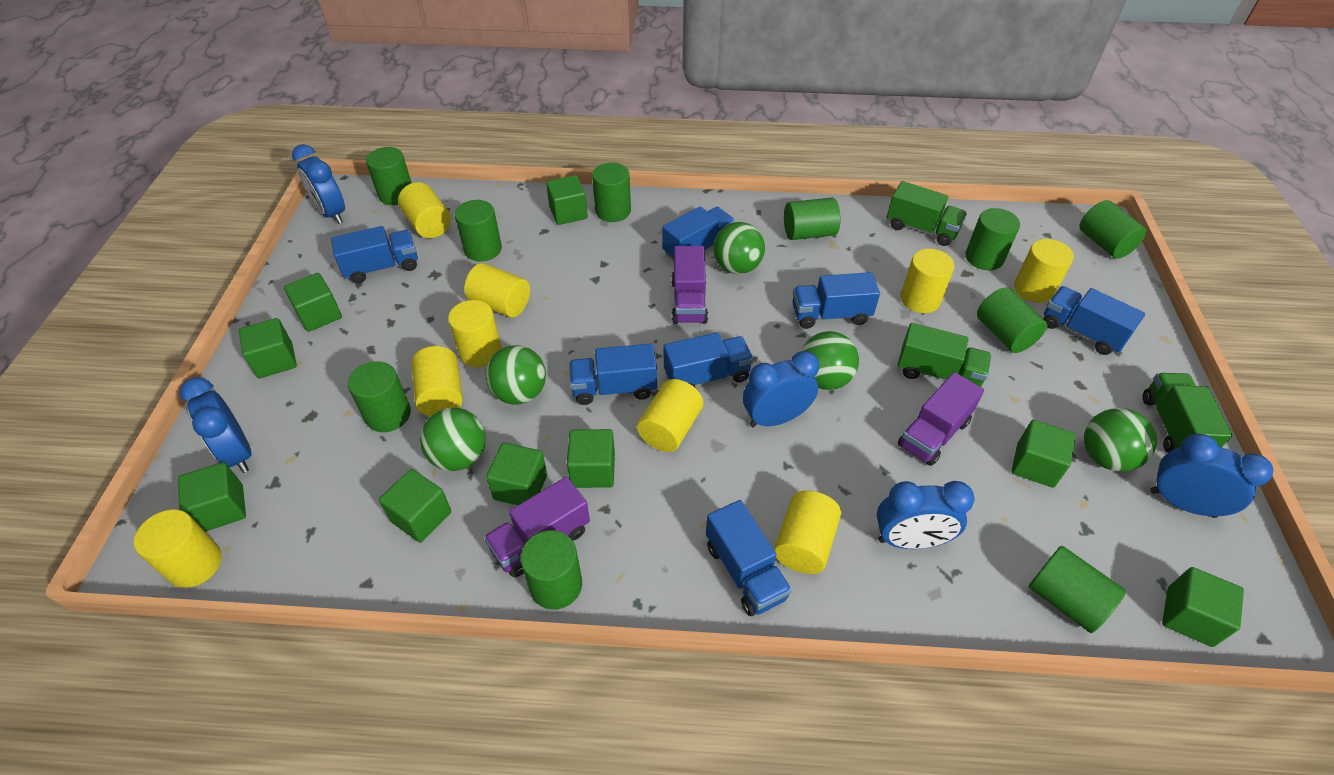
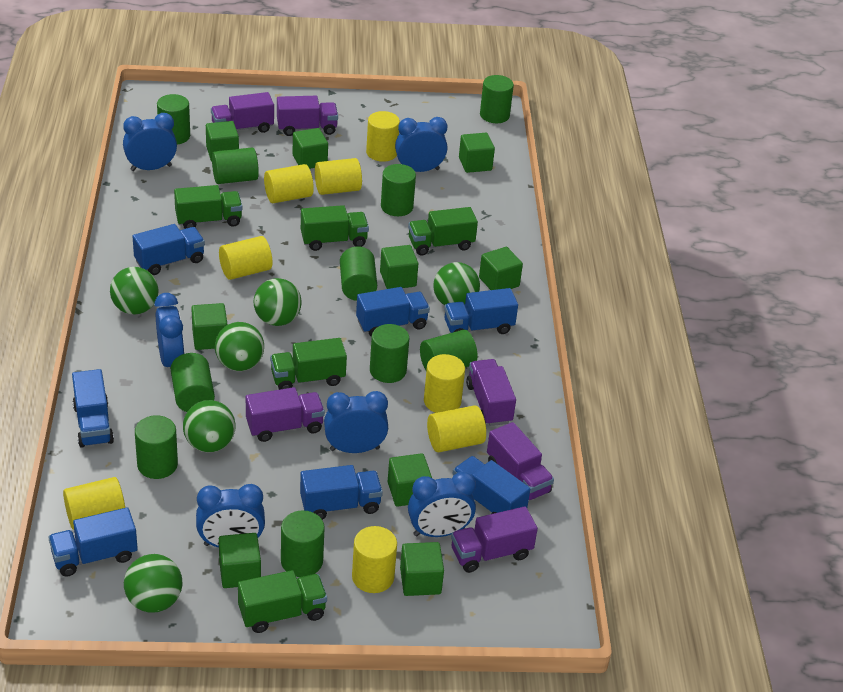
blue clock: [180,377,252,473] [292,144,345,224] [743,351,819,427] [877,481,975,549] [1150,434,1273,518] = 5 -> [123,113,177,171] [154,293,185,369] [196,484,265,548] [324,391,388,453] [395,117,447,172] [408,472,476,537] = 6
green ball: [420,408,486,471] [486,345,546,405] [713,222,765,274] [801,331,859,390] [1084,408,1157,472] = 5 -> [110,267,159,314] [124,554,183,613] [183,400,236,452] [215,322,264,371] [254,278,302,326] [433,262,480,305] = 6
green truck: [887,181,967,246] [898,323,991,387] [1143,373,1233,453] = 3 -> [174,185,242,229] [238,570,327,633] [270,338,347,390] [301,205,369,251] [408,207,478,256] = 5
purple truck: [484,477,590,577] [671,246,708,324] [898,372,984,466] = 3 -> [211,92,274,133] [246,387,325,442] [277,96,338,136] [451,506,538,573] [466,359,516,426] [487,422,554,500] = 6
yellow cylinder: [134,509,222,588] [398,182,451,238] [411,346,463,416] [448,300,502,368] [464,263,530,318] [637,379,703,452] [774,490,841,574] [901,249,954,313] [1014,239,1074,303] = 9 -> [63,477,125,530] [219,236,272,280] [264,164,314,203] [315,158,362,195] [352,526,397,593] [366,111,400,162] [424,354,465,413] [427,405,486,453] = 8

